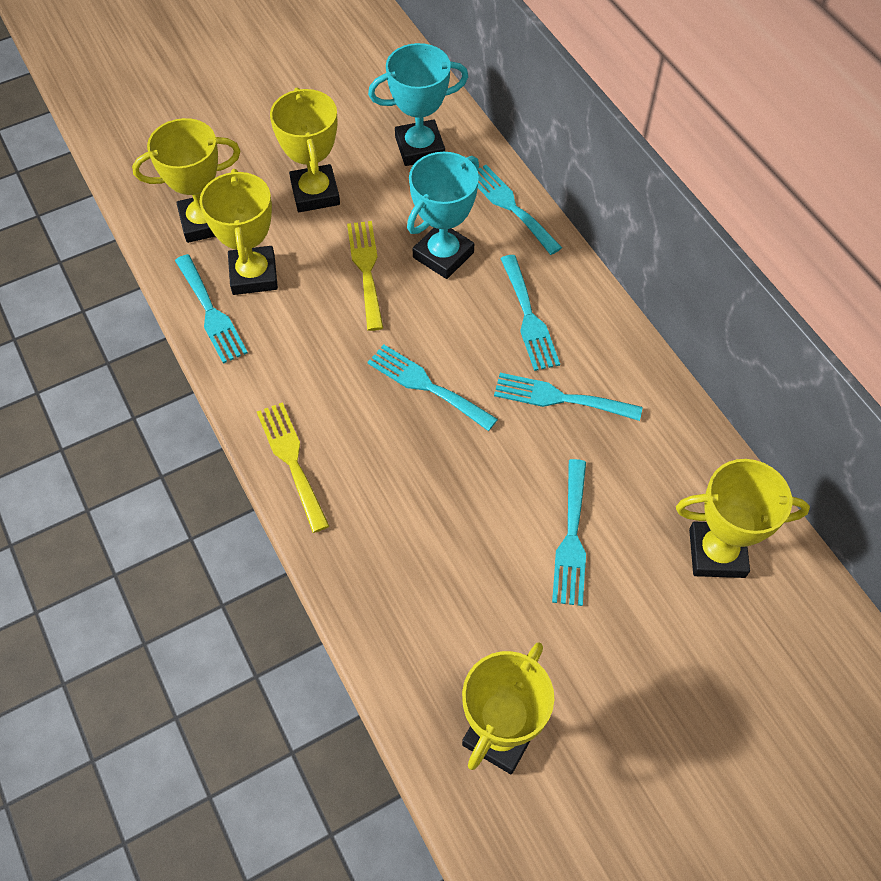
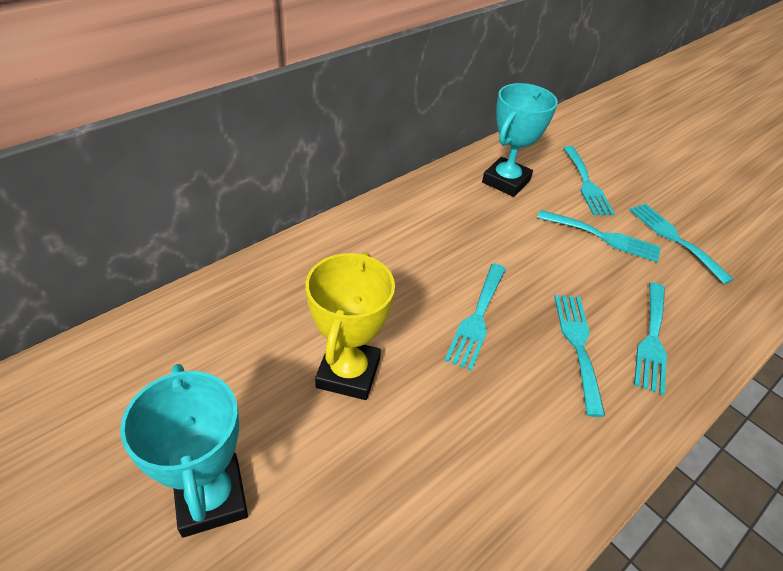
yellow fork: [257,402,329,533] [347,221,383,331] = 2 -> none = 0
yellow trophy: [132,118,241,243] [200,169,278,295] [270,87,340,212] [462,643,554,774] [676,459,810,578] = 5 -> [306,252,395,400] = 1

